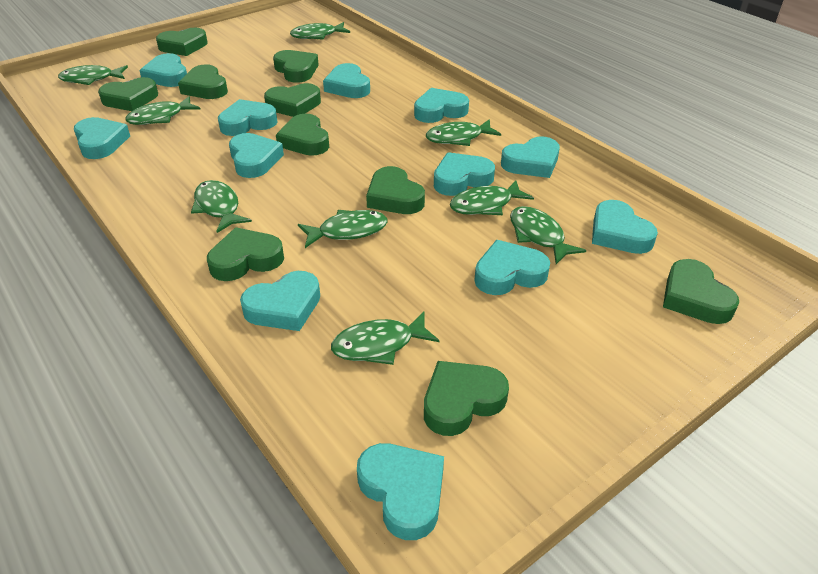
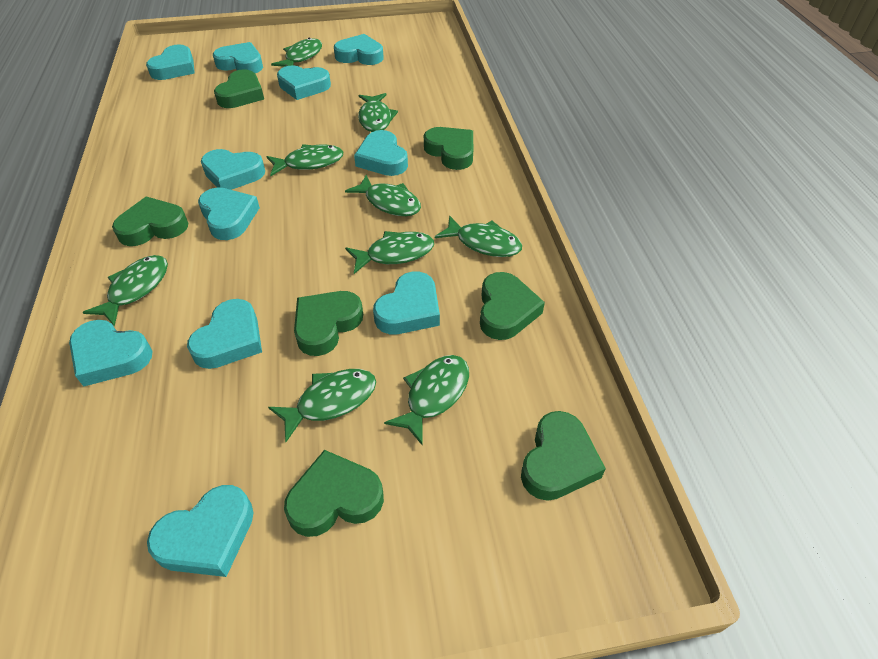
green heart: [98,77,158,111] [156,28,208,56] [178,64,228,99] [207,227,284,281] [264,83,321,117] [273,50,319,83] [276,114,329,156] [366,166,425,214] [424,361,509,436] [663,259,739,324] = 10 -> [112,196,188,246] [214,69,264,108] [284,450,384,537] [294,291,363,356] [424,127,473,170] [480,272,545,340] [521,411,606,501] = 7
turquoise heart: [74,117,130,159] [139,53,187,87] [218,99,277,136] [229,133,284,178] [240,271,320,331] [323,63,370,98] [357,443,444,540] [414,88,469,123] [434,152,495,196] [474,240,550,295] [501,136,560,178] [592,200,658,254] = 12 -> [69,320,153,386] [146,44,195,80] [147,485,254,577] [187,299,262,369] [198,187,260,240] [201,149,265,190] [213,42,263,73] [277,65,331,100] [334,34,384,65] [354,130,408,176] [373,272,440,334] = 11

